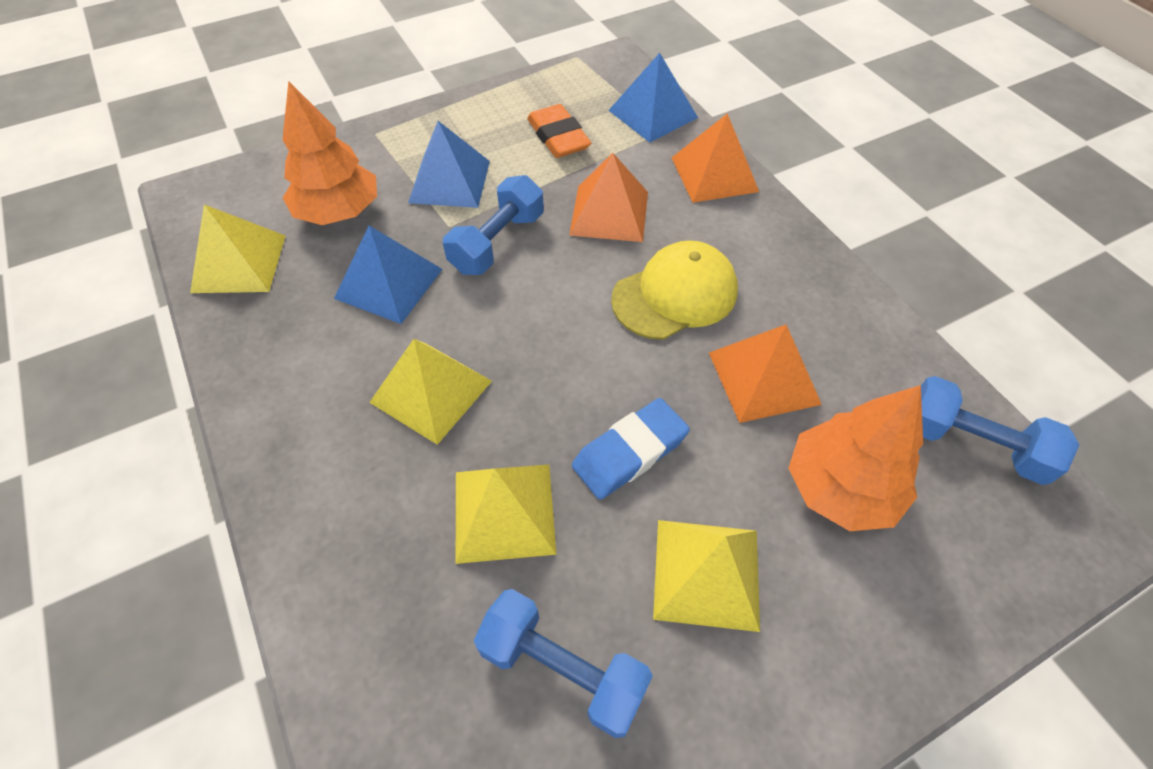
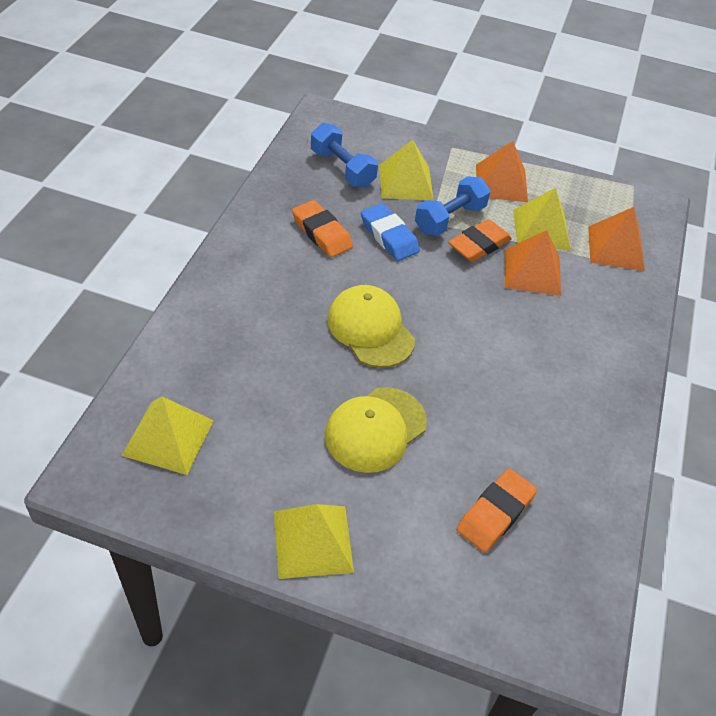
blue dumbbell: [443,175,544,275] [474,589,653,738] [921,376,1079,485] = 3 -> [311,123,378,188] [415,177,491,236] = 2
blue pyramid: [334,226,442,324] [408,121,490,208] [608,53,698,142] = 3 -> none = 0
orange eraser: [527,104,591,158] = 1 -> [292,200,353,257] [448,219,512,262] [456,468,537,552] = 3
orange tree: [283,81,377,225] [789,385,923,531] = 2 -> none = 0
yellow cap: [611,240,738,340] = 1 -> [325,387,427,473] [327,285,415,368] = 2

